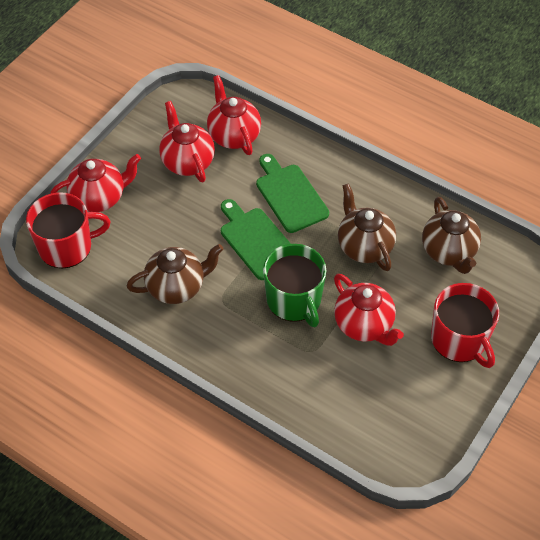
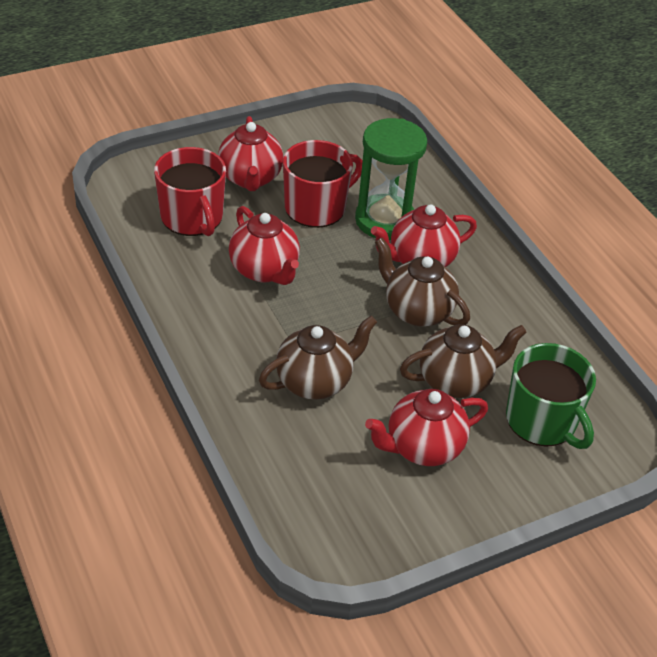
green cutting board: [221,199,291,280] [256,154,329,233] = 2 -> none = 0
green hourglass: none = 0 -> [355,118,427,240] = 1

